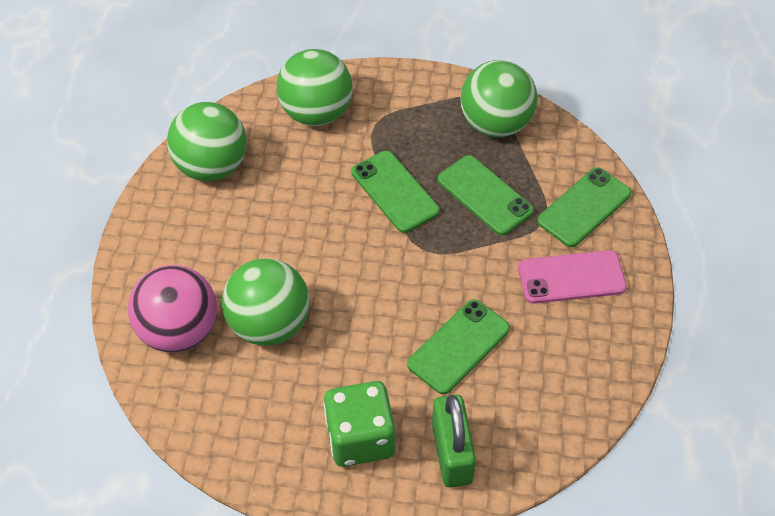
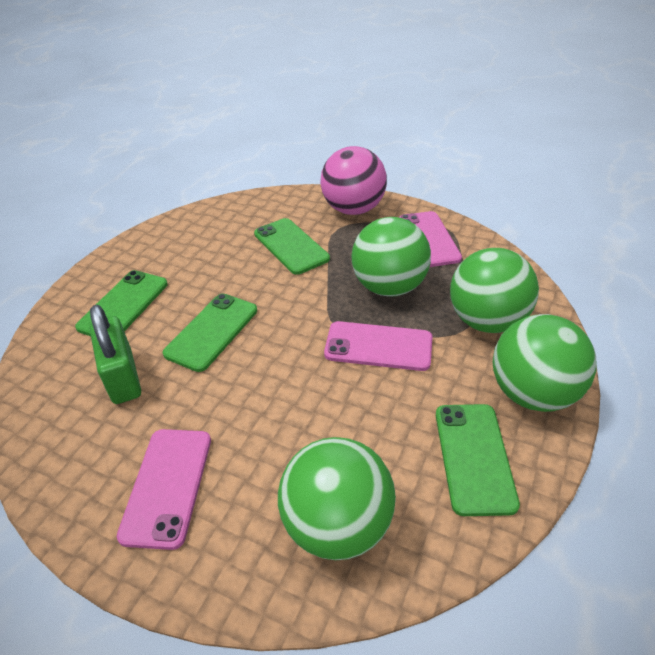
green dice: [324,381,395,467] = 1 -> none = 0
pink phone: [518,250,627,304] = 1 -> [117,429,211,550] [324,321,433,371] [399,211,462,267] = 3

